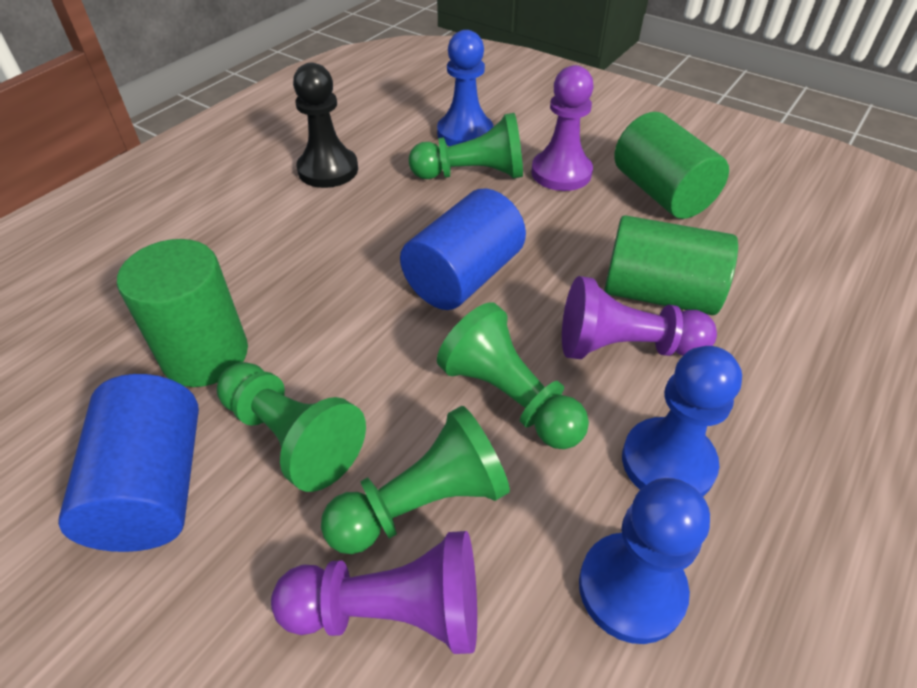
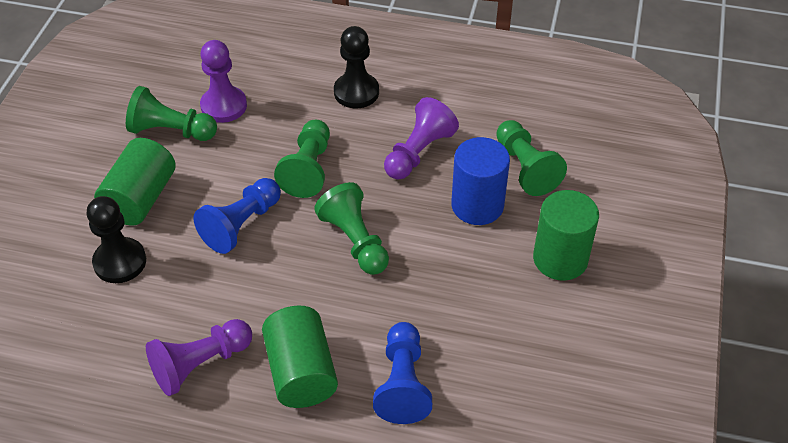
black pawn: [293,63,358,188] = 1 -> [87,196,146,283] [334,26,379,108] = 2
blue cylinder: [58,374,199,552] [400,188,526,310] = 2 -> [451,137,510,225] = 1
blue pawn: [437,30,493,146] [579,478,710,644] [622,346,742,496] = 3 -> [193,178,281,254] [373,322,432,424] = 2

